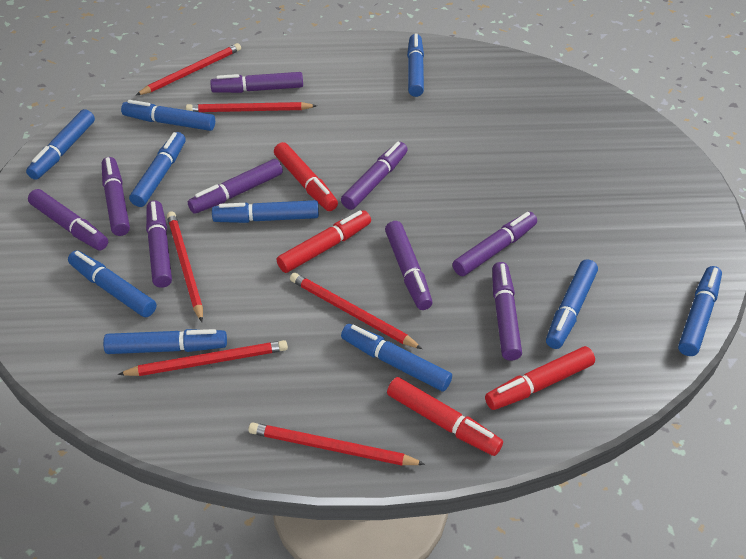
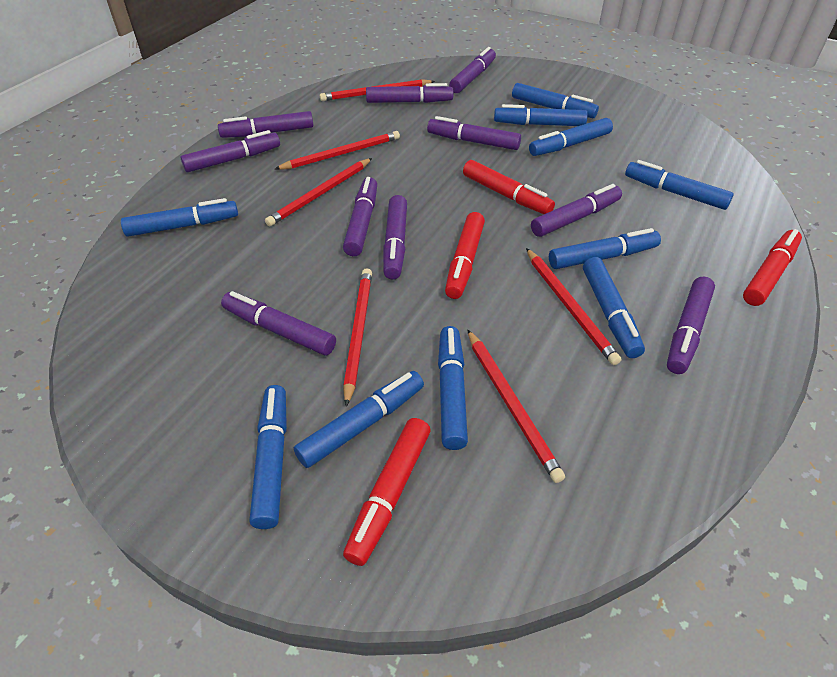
purple marker: [28,189,108,251] [102,157,130,236] [146,200,172,288] [188,159,283,214] [210,72,303,93] [341,142,408,210] [385,221,433,310] [452,212,537,276] [492,262,522,361] = 9 -> [181,130,280,172] [218,111,313,138] [221,291,336,356] [343,177,377,256] [366,83,453,103] [383,195,407,280] [427,116,521,150] [449,47,496,93] [531,184,622,237] [667,276,715,374] = 10

